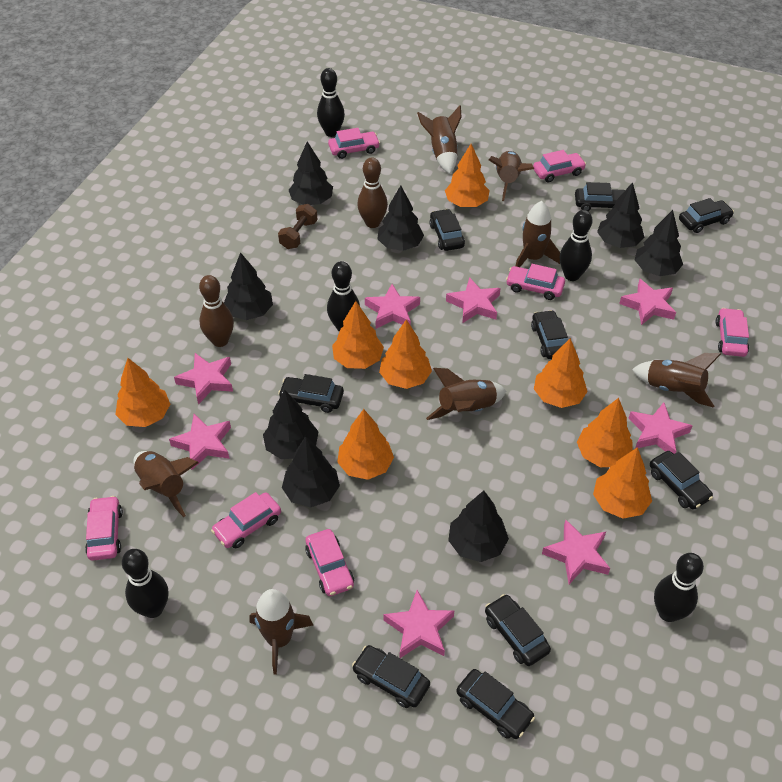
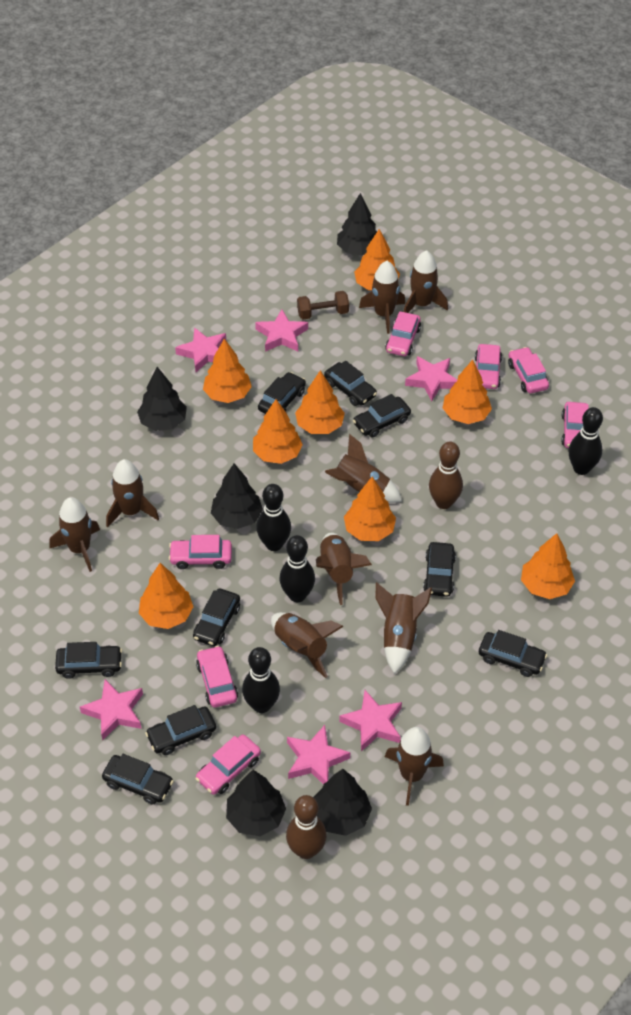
black bowling pin: [122,549,168,618] [317,68,345,137] [327,261,360,332] [560,210,592,281] [654,553,704,622] = 5 -> [242,647,280,713] [256,484,291,551] [279,535,315,602] [568,407,603,475] = 4
black tree: [224,252,273,320] [263,390,319,459] [282,436,340,508] [289,141,333,205] [378,185,424,251] [448,491,509,562] [597,182,644,248] [635,210,683,276] = 8 -> [137,367,187,431] [211,464,263,529] [226,770,286,836] [313,769,372,836] [337,193,377,255] = 5
brown rocket: [133,451,198,517] [249,589,313,675] [417,105,461,174] [426,368,506,420] [489,151,534,201] [516,201,560,267] [632,353,721,408] = 7 -> [50,497,100,572] [106,459,159,527] [271,612,344,678] [316,532,372,605] [325,434,402,503] [359,261,405,334] [376,582,432,674] [385,727,444,806] [404,250,448,313] = 9
pink star: [169,414,231,470] [174,353,233,404] [365,284,420,328] [383,590,454,658] [446,277,501,323] [542,520,610,584] [619,279,676,325] [628,403,692,454] = 8 -> [80,679,143,740] [175,327,226,372] [255,310,308,352] [287,725,350,785] [339,690,402,752] [405,356,457,401] = 6

